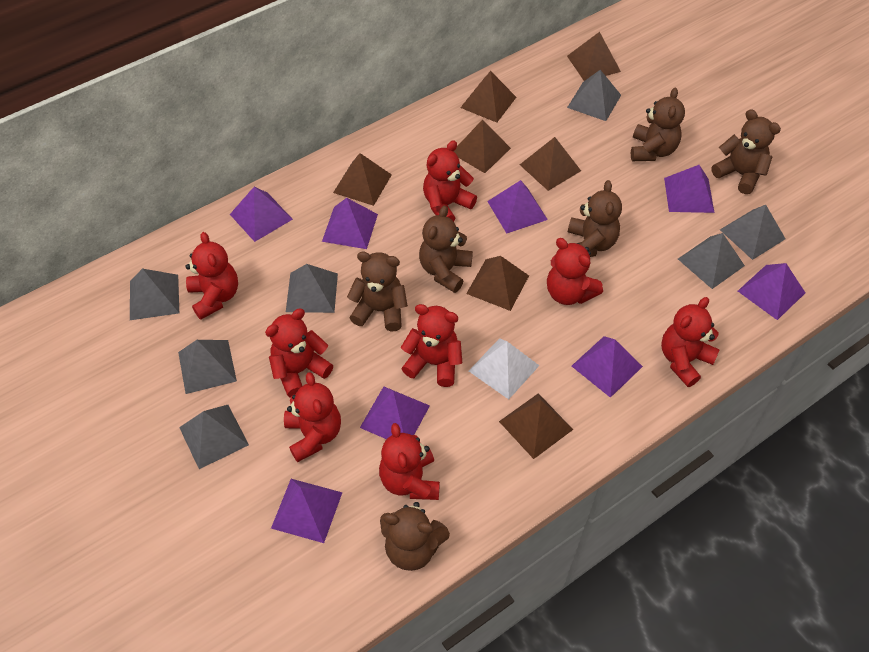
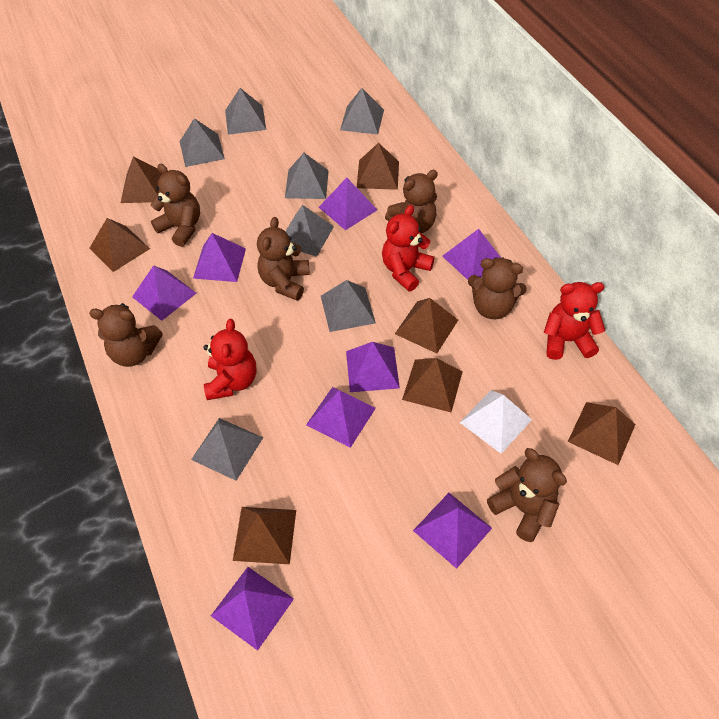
red teddy bear: [185,232,238,320] [265,309,333,397] [284,372,341,462] [379,423,440,500] [401,304,462,387] [423,140,477,222] [547,238,603,305] [661,297,720,387] = 8 -> [203,319,256,400] [382,205,434,291] [544,282,605,360] = 3

